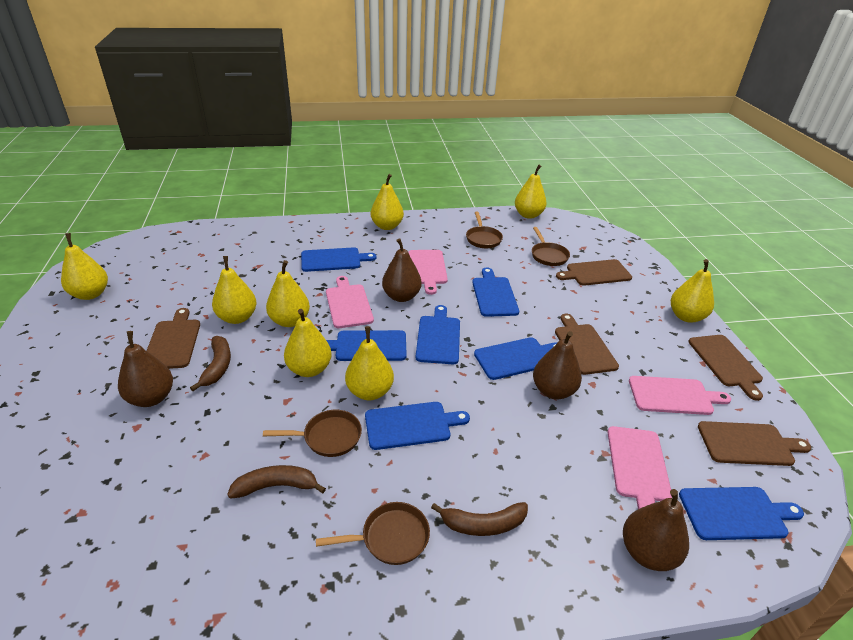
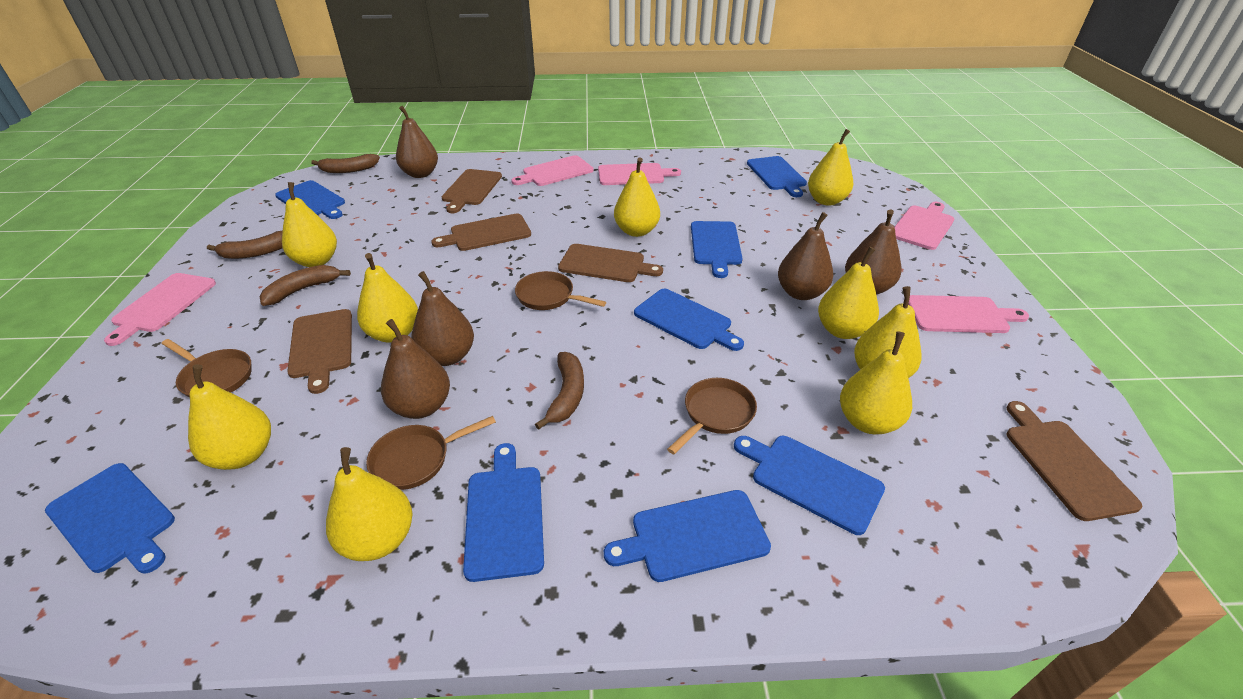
blue cutting board: [301,247,376,272] [326,330,407,361] [365,402,470,450] [416,305,460,364] [472,267,519,317] [474,337,557,380] [679,487,804,540] = 7 -> [45,463,175,573] [275,180,345,219] [463,443,544,582] [604,490,771,582] [634,289,744,351] [691,221,743,278] [734,436,885,535] [747,156,807,197] = 8
brown banana: [190,336,231,391] [227,465,326,499] [431,502,528,536] = 3 -> [207,230,283,259] [259,265,351,306] [311,154,380,173] [535,352,584,430] = 4
brown pear: [118,331,173,407] [382,238,422,302] [533,331,582,399] [623,489,689,571] = 4 -> [381,319,450,419] [396,106,438,178] [411,271,474,366] [778,212,833,300] [845,210,902,295] = 5
pink cutting board: [326,276,374,328] [408,250,448,295] [608,426,672,509] [629,376,731,415] = 4 -> [104,273,216,346] [511,155,594,186] [598,163,681,185] [894,202,954,250] [908,295,1029,333] = 5
yellow pear: [61,233,108,300] [212,256,257,324] [266,260,310,327] [284,309,331,377] [345,326,394,400] [371,174,404,230] [515,165,547,219] [671,259,714,323] = 8 -> [188,364,271,470] [282,182,337,267] [326,447,412,561] [357,253,418,342] [614,157,660,237] [808,129,853,206] [818,247,879,339] [840,331,912,434] [854,286,921,378] = 9

